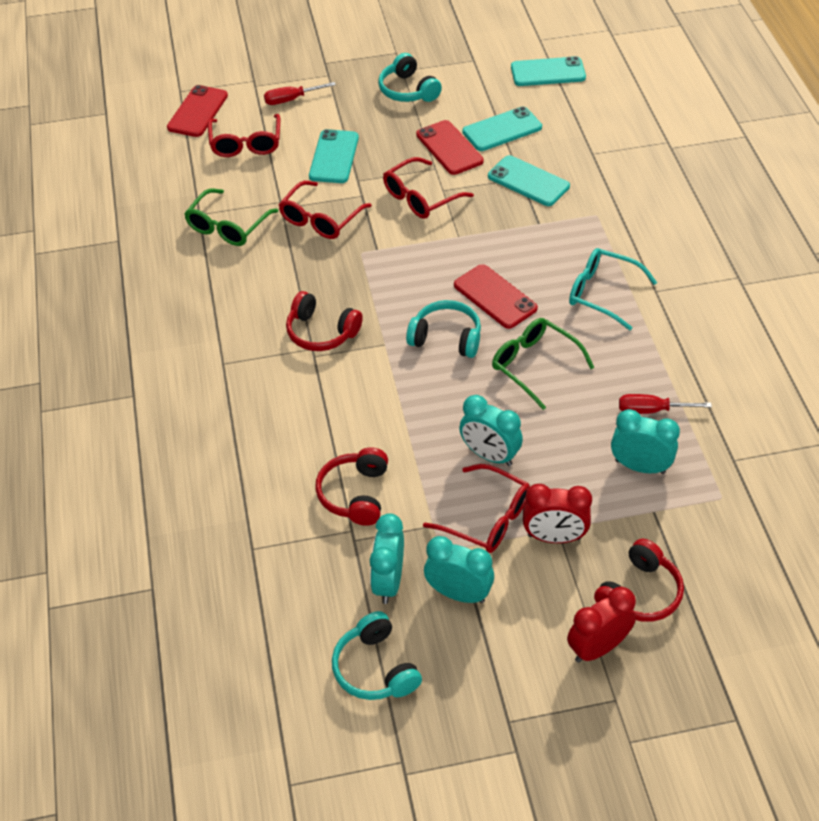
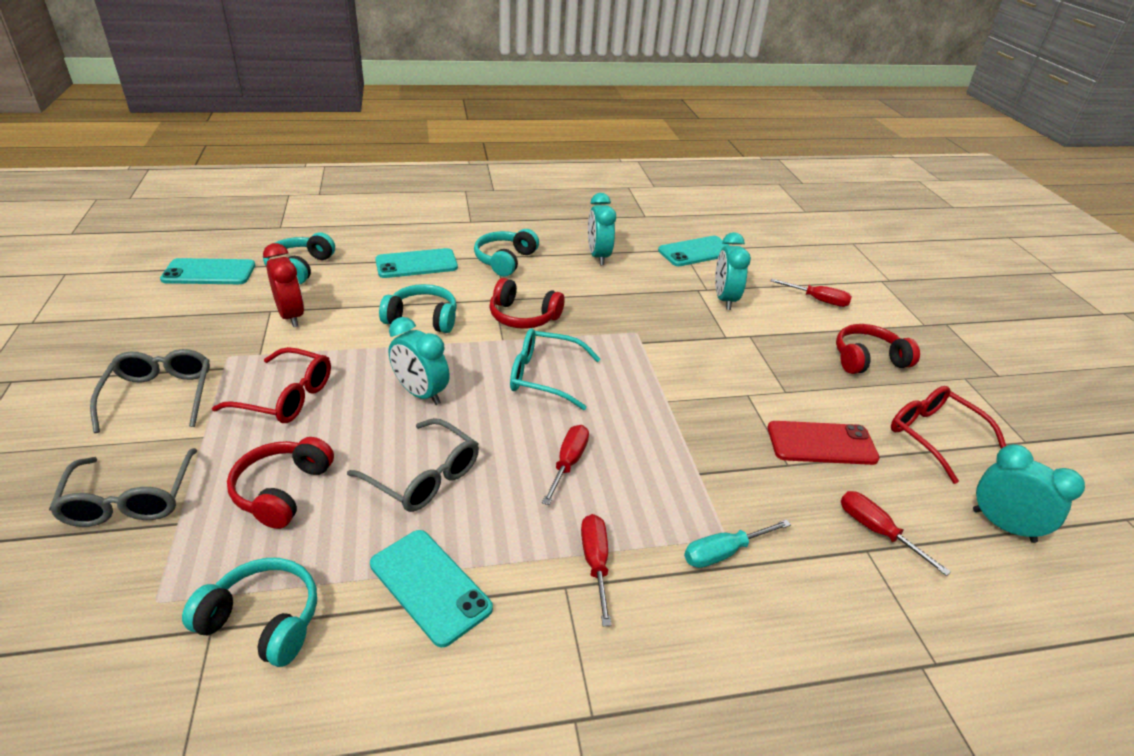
green glasses: [184,188,278,246] [492,318,594,410] = 2 -> none = 0
grey glasses: none = 0 -> [49,448,197,527] [90,349,210,433] [347,418,479,512] = 3
red clock: [523,484,592,543] [567,587,636,663] = 2 -> [263,243,304,327] = 1
red glasses: [208,114,280,157] [279,181,372,239] [383,157,474,219] [423,464,530,553] = 4 -> [212,347,331,423] [891,386,1006,484] = 2
red phone: [167,85,228,137] [416,120,484,175] [454,264,538,329] = 3 -> [767,421,880,465] = 1
red screwdriver: [264,82,336,105] [619,394,712,414] = 2 -> [542,425,589,505] [581,514,611,626] [771,279,852,307] [841,491,951,576] = 4
turquoise headphones: [332,611,422,700] [378,53,442,102] [406,300,481,358] = 3 -> [182,558,317,667] [263,232,335,284] [379,284,457,333] [474,229,539,277] = 4
turquoise screwdriver: none = 0 -> [684,519,791,568] = 1

